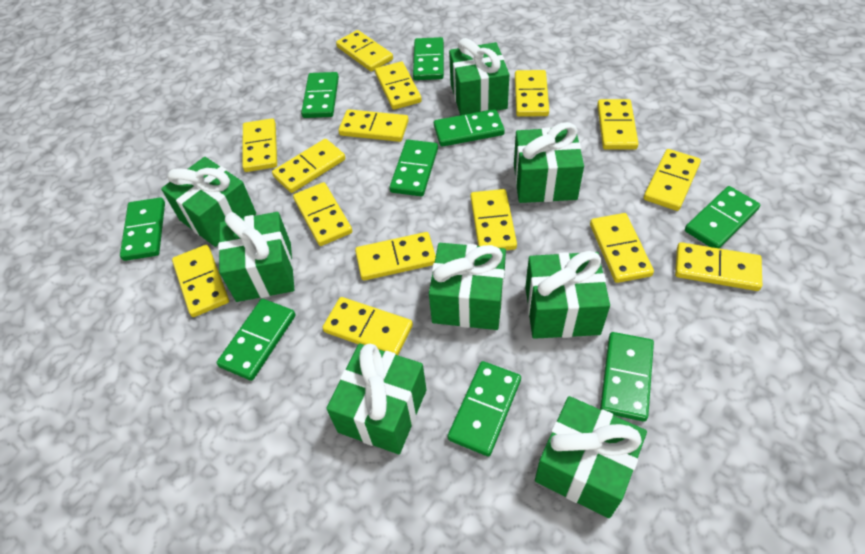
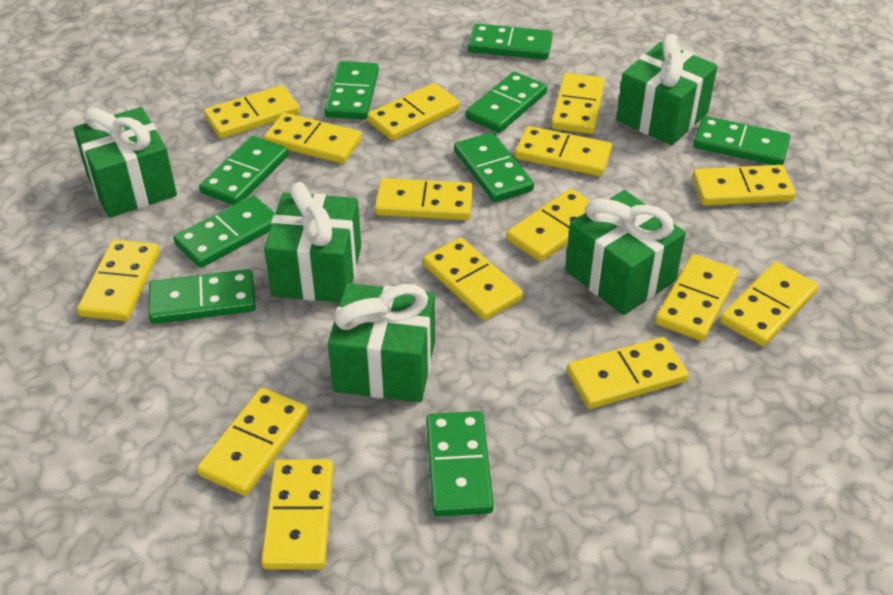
green gift: [161,157,256,247] [218,212,294,302] [326,344,427,454] [429,243,506,330] [449,38,509,115] [514,122,584,203] [525,251,610,339] [535,396,647,518] = 8 -> [73,107,177,218] [264,182,361,302] [328,283,435,402] [565,190,686,315] [616,34,718,145] = 5

